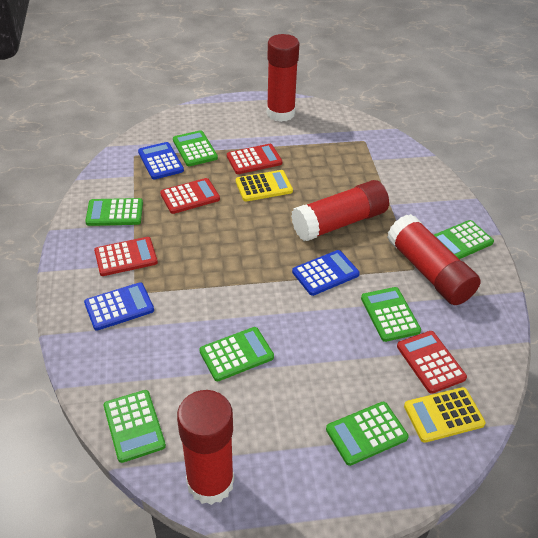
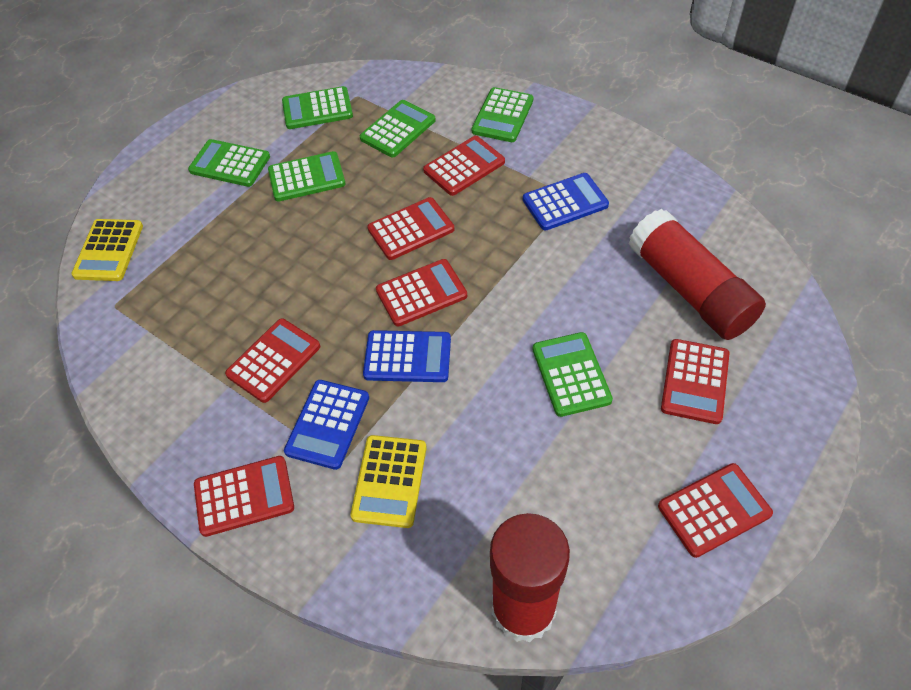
green calculator: [85,198,143,226] [103,390,166,463] [173,130,218,166] [199,327,274,381] [326,402,409,466] [361,287,421,342] [434,220,494,259] = 7 -> [188,139,270,187] [268,151,346,202] [282,86,353,129] [360,100,436,157] [472,87,533,142] [533,332,613,417] = 6
red calculator: [94,237,158,276] [160,178,220,214] [227,144,282,174] [397,331,467,394] = 4 -> [194,456,294,537] [225,318,320,403] [367,197,454,260] [376,259,467,326] [423,136,505,196] [658,463,773,558] [661,339,730,424] = 7
red glue stick: [177,390,234,505] [267,34,299,122] [291,180,389,241] [387,214,481,305] = 4 -> [490,513,570,643] [628,209,766,340] = 2

